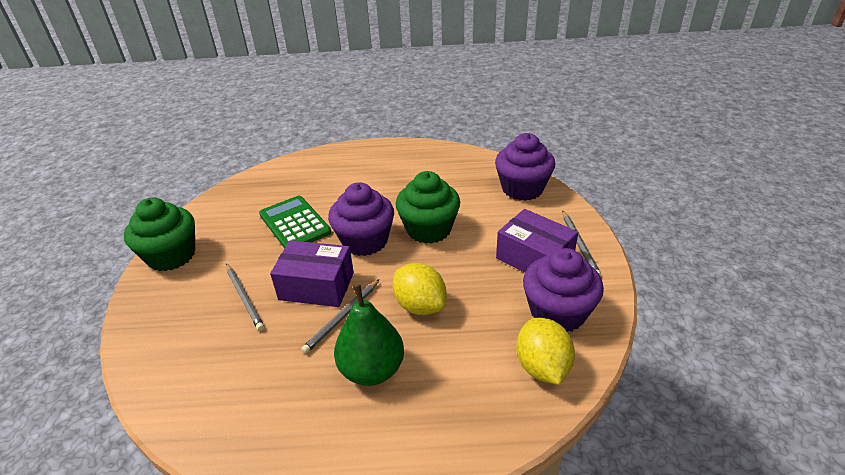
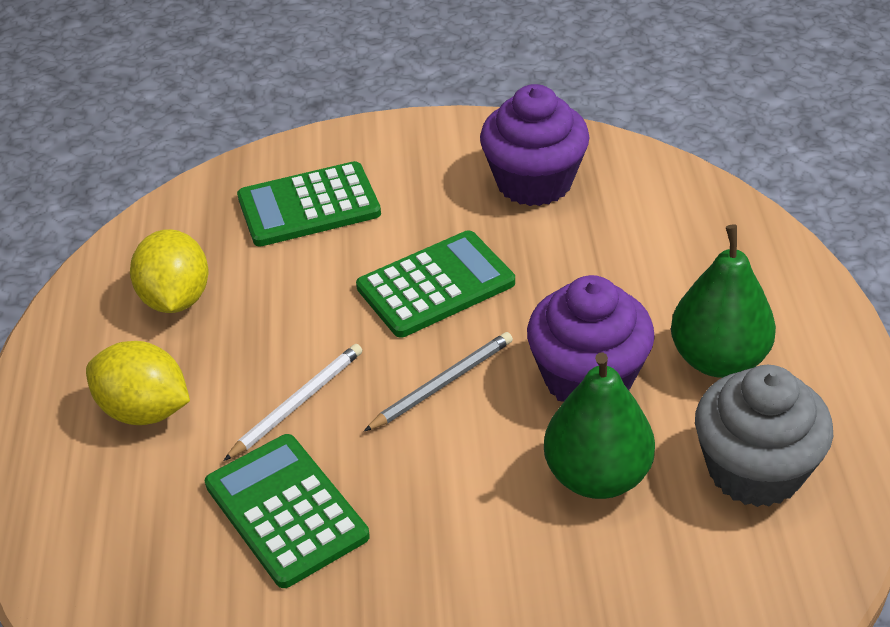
green calculator: [259,196,331,248] = 1 -> [205,434,370,588] [237,161,381,247] [356,230,515,338] = 3
green cupcake: [124,197,195,271] [396,171,460,244] = 2 -> none = 0
green pear: [334,284,404,386] = 1 -> [544,353,655,499] [671,225,776,378] = 2
grey cupcake: none = 0 -> [695,365,833,507] = 1
grey pencil: [226,264,264,331] [301,279,380,354] [563,211,601,276] = 3 -> [364,332,513,431] = 1
purple box: [270,240,354,307] [496,209,578,273] = 2 -> none = 0
purple cupcake: [328,182,394,256] [495,133,555,201] [523,248,604,332] = 3 -> [480,84,589,206] [527,275,655,402] = 2
white pencil: none = 0 -> [224,344,362,461] = 1

